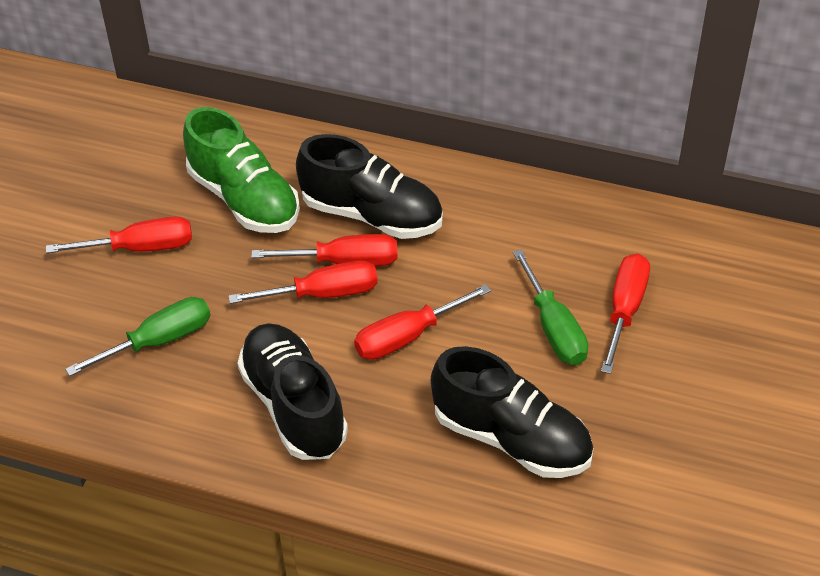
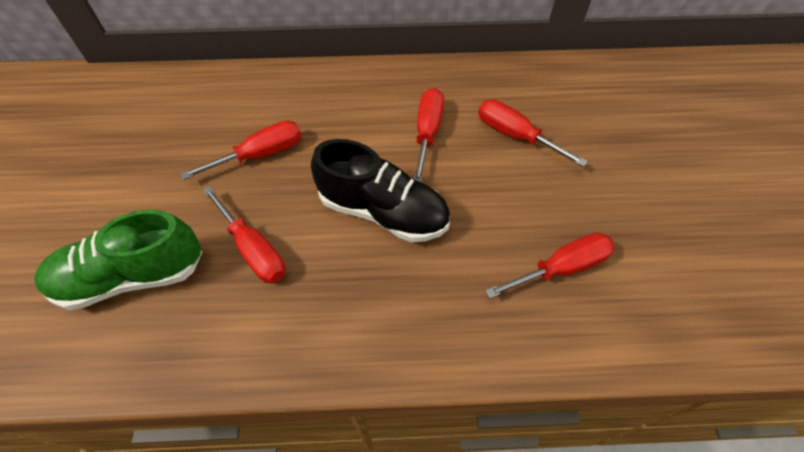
black shoe: [238,323,348,460] [296,134,443,239] [431,346,593,478] = 3 -> [311,139,450,242] = 1
green screwdriver: [65,297,211,376] [513,249,588,365] = 2 -> none = 0

